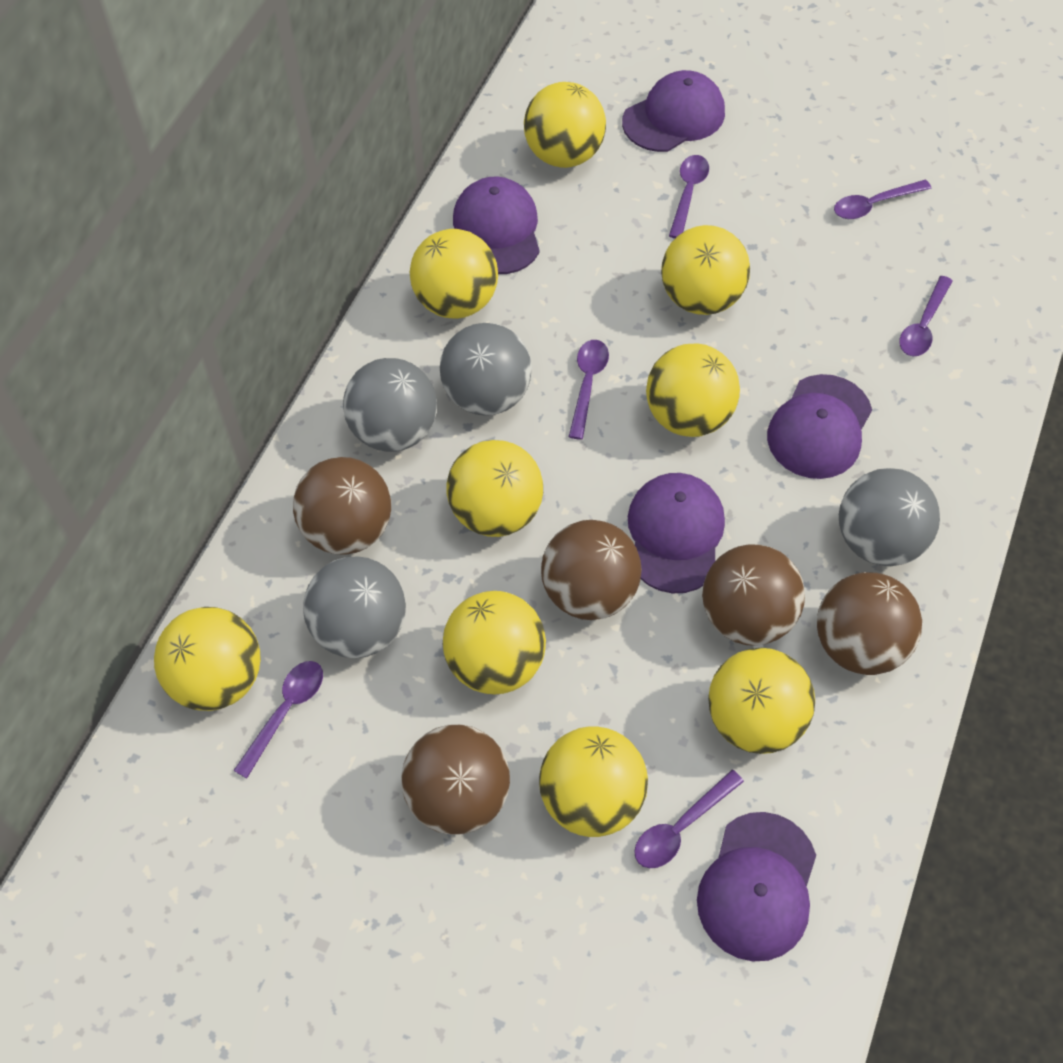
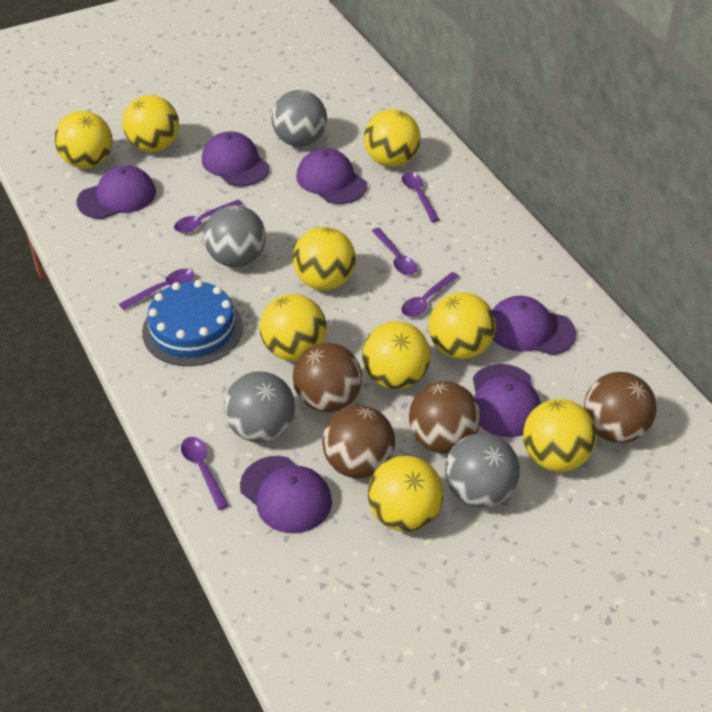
blue cake: none = 0 -> [142,280,243,366] = 1
brown ball: [293,457,391,555] [401,724,510,835] [541,520,642,620] [702,544,805,646] [817,572,922,675] = 5 -> [293,343,362,412] [322,405,395,479] [409,382,481,453] [584,372,657,443] = 4
purple cap: [453,176,540,274] [622,70,725,152] [628,473,725,593] [697,812,816,961] [767,374,872,479] = 5 -> [77,165,156,219] [202,131,270,186] [240,456,332,533] [297,148,367,204] [473,364,541,437] [492,296,577,355] = 6

